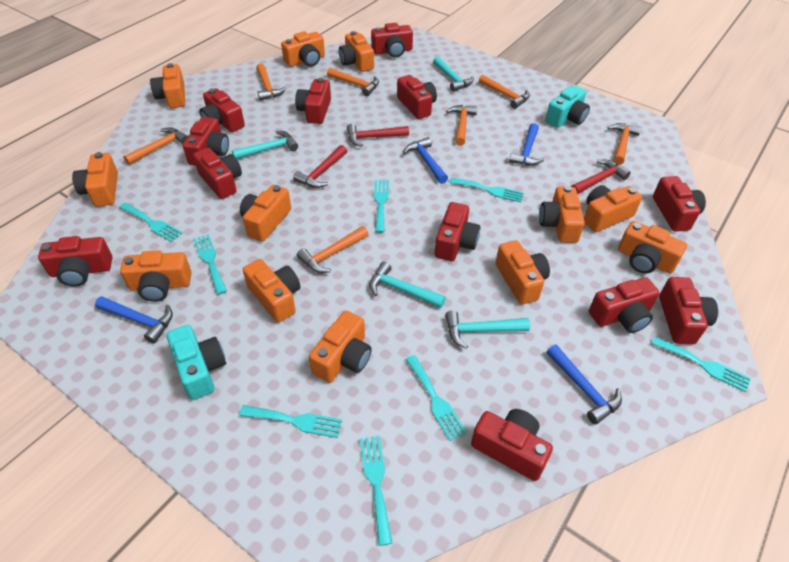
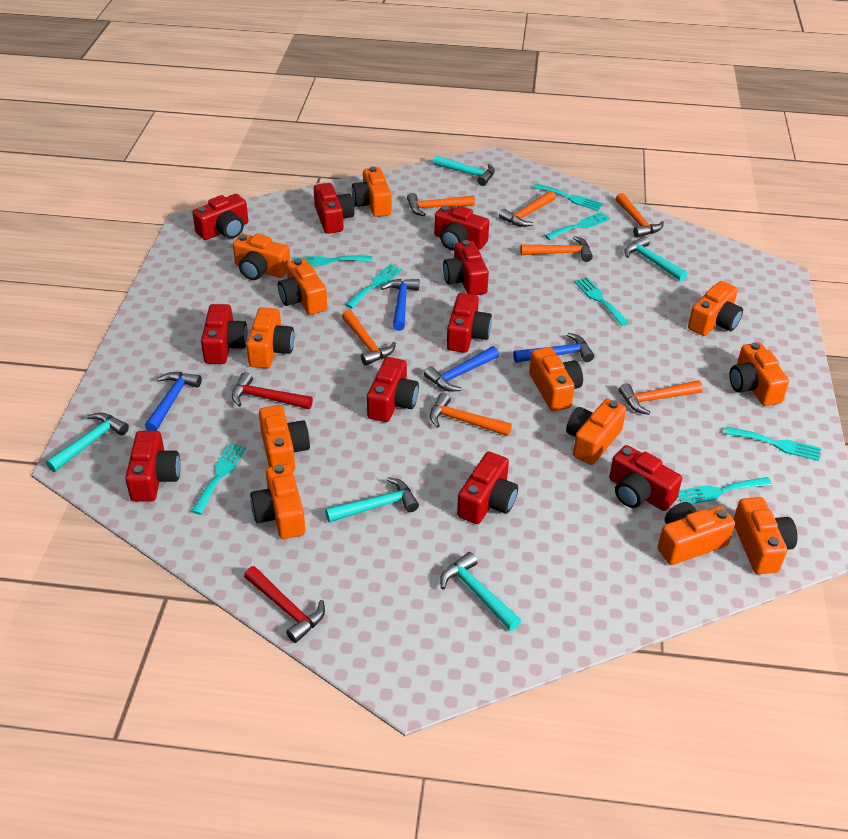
red camera: [38,236,112,287] [183,117,229,166] [193,148,242,199] [200,88,245,132] [295,78,331,124] [371,23,413,58] [397,75,437,119] [435,202,480,261] [471,409,553,481] [589,277,660,333] [653,176,706,232] [659,277,718,344] = 12 -> [125,431,180,502] [192,194,248,240] [201,304,248,364] [314,183,354,234] [367,357,419,422] [434,205,489,250] [443,240,489,295] [447,293,492,353] [457,452,518,524] [609,445,682,511] = 10
red hammer: [293,145,347,188] [347,124,409,147] [571,160,631,194] = 3 -> [232,372,313,409] [244,566,325,643] = 2
turquoise camera: [167,325,226,400] [545,85,590,128] = 2 -> none = 0
turquoise hammer: [232,131,298,159] [369,261,446,308] [433,57,474,92] [445,310,530,349] = 4 -> [46,413,129,472] [325,477,419,523] [433,155,495,186] [440,552,521,631] [624,236,687,281] = 5

